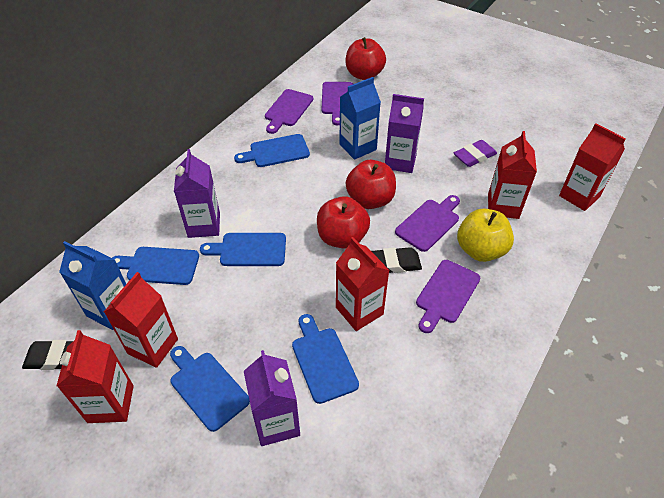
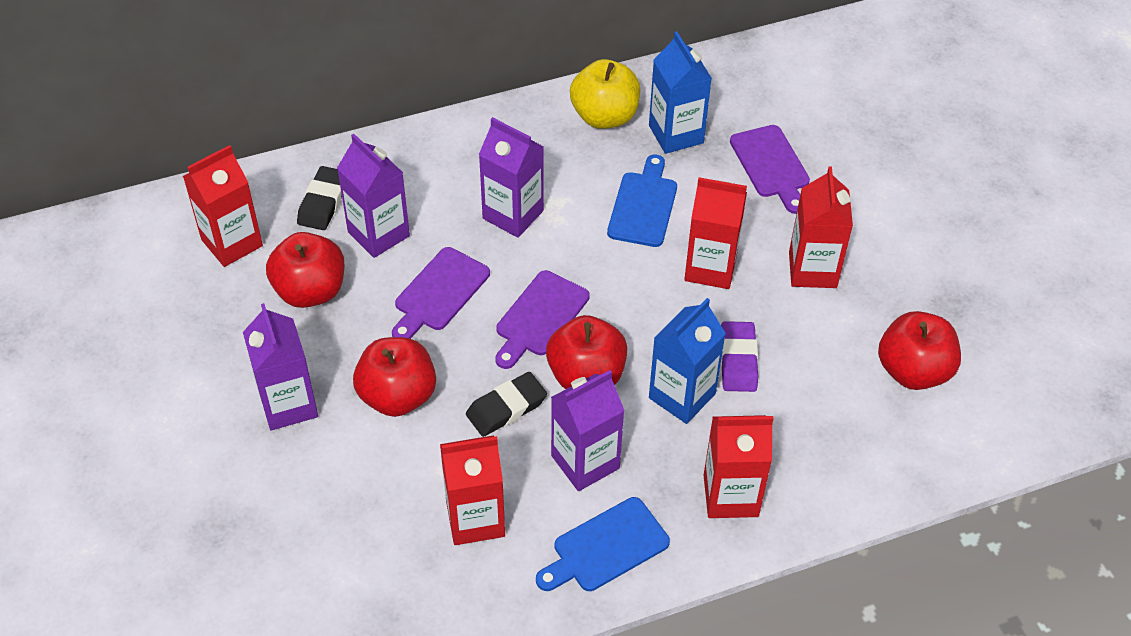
blue cutting board: [112,247,199,285] [170,346,250,432] [200,233,286,266] [234,134,310,167] [292,314,359,404] = 5 -> [536,497,670,591] [607,154,677,247] = 2
purple carton: [174,149,220,238] [244,350,300,446] [385,94,424,173] = 3 -> [243,303,318,431] [337,134,410,258] [479,117,544,238] [551,370,625,491] = 4
purple cutting board: [265,89,313,134] [322,82,353,125] [395,195,460,252] [416,260,480,333] = 4 -> [392,247,490,339] [495,270,590,369] [730,125,810,214] = 3
red apple: [317,196,370,249] [345,37,386,80] [346,160,396,209] = 3 -> [266,232,345,308] [353,337,436,417] [546,315,627,389] [878,311,961,390] = 4

